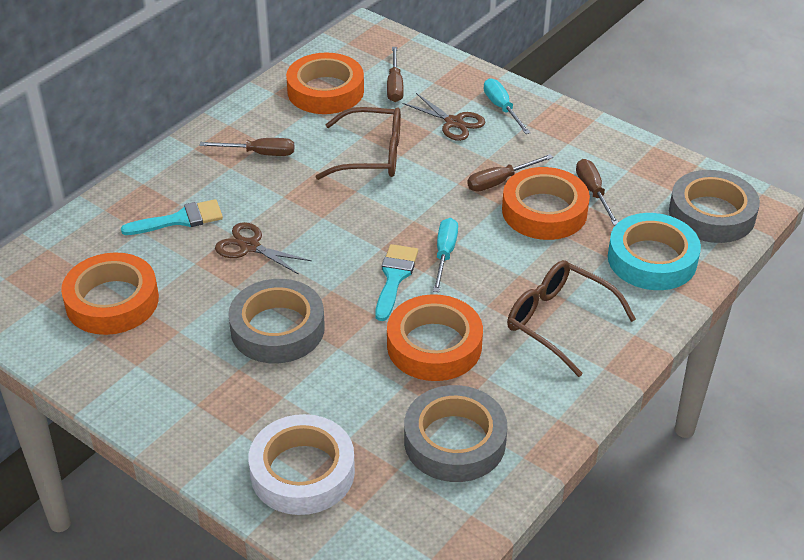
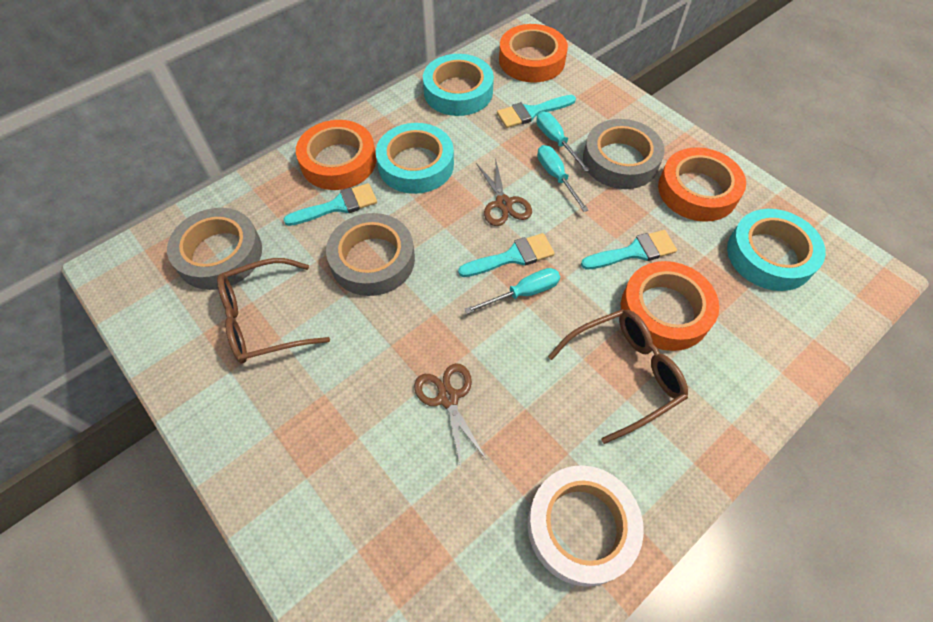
brown screwdriver: [200,138,295,156] [387,47,404,102] [467,154,553,192] [576,159,618,225] = 4 -> none = 0
turquoise brush: [121,199,223,235] [375,244,418,321] = 2 -> [284,183,377,226] [458,233,555,277] [497,95,576,128] [581,230,677,270] = 4
turquoise screwdriver: [433,218,458,292] [484,78,531,134] = 2 -> [464,268,560,314] [536,112,590,172] [537,145,589,212] = 3
turquoise tape: [608,213,701,290] = 1 -> [376,123,454,194] [423,54,494,116] [727,209,826,291] = 3

